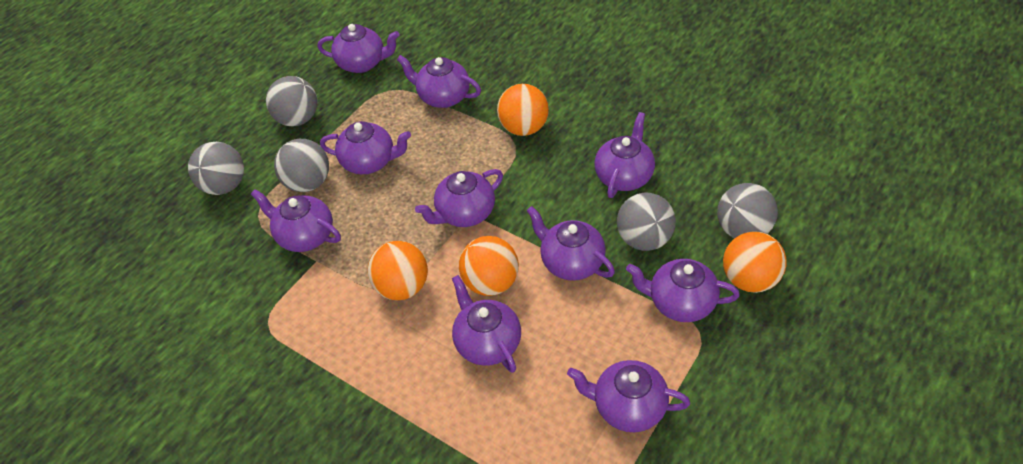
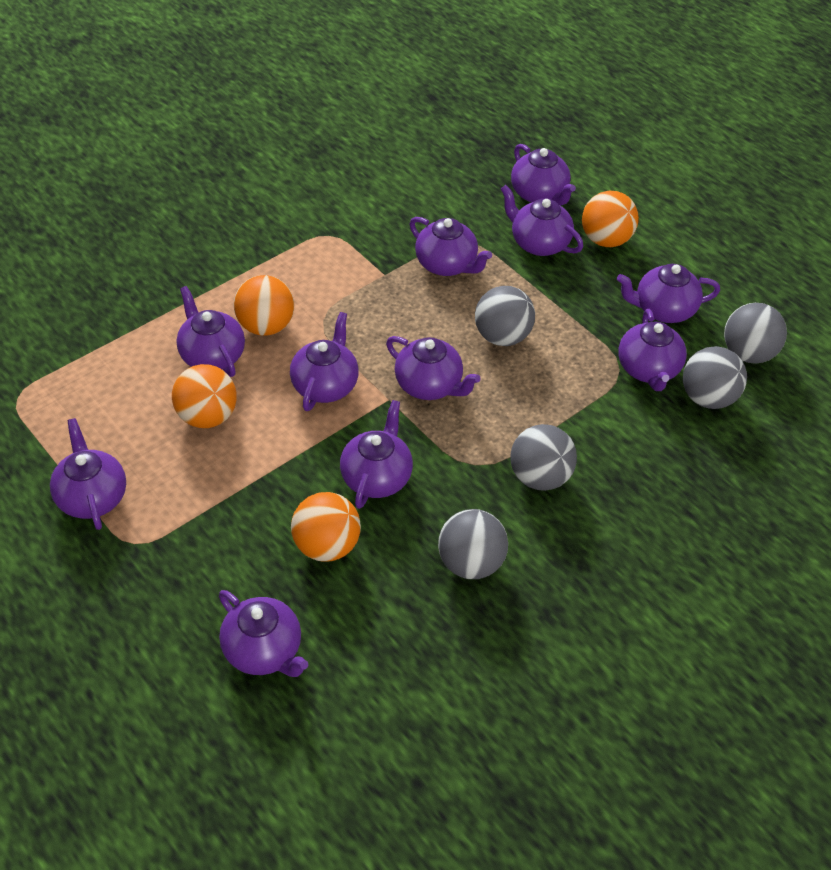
purple teapot: [251,189,341,252] [317,24,400,73] [320,121,411,174] [397,55,481,108] [415,169,503,227] [452,275,521,373] [527,206,615,281] [567,360,690,432] [595,112,655,198] [626,259,740,322] = 10 -> [50,418,126,530] [176,286,245,377] [219,590,308,677] [290,312,359,411] [340,400,413,509] [386,336,481,400] [409,217,492,276] [501,185,583,256] [511,144,576,205] [617,264,720,323] [618,309,687,391] = 11

